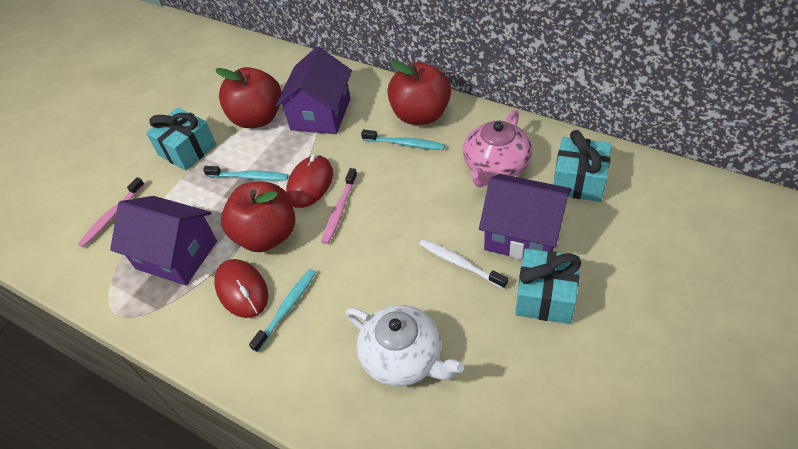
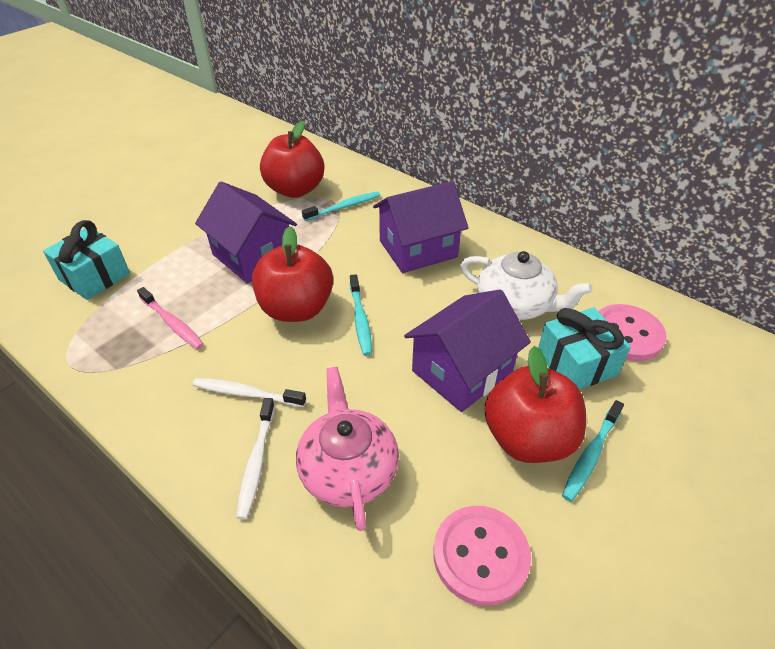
pink button: none = 0 -> [433,506,531,606] [598,304,667,361] = 2
pink toothbrush: [78,177,145,247] [321,168,357,244] = 2 -> [137,287,204,349] = 1
red mouse: [214,259,268,318] [286,154,333,208] = 2 -> none = 0
turquoise gift: [146,107,216,171] [515,248,581,324] [553,130,612,202] = 3 -> [43,220,130,300] [538,308,631,389] = 2
white toothbrush: [419,239,508,289] = 1 -> [193,378,306,407] [236,398,275,520] = 2

